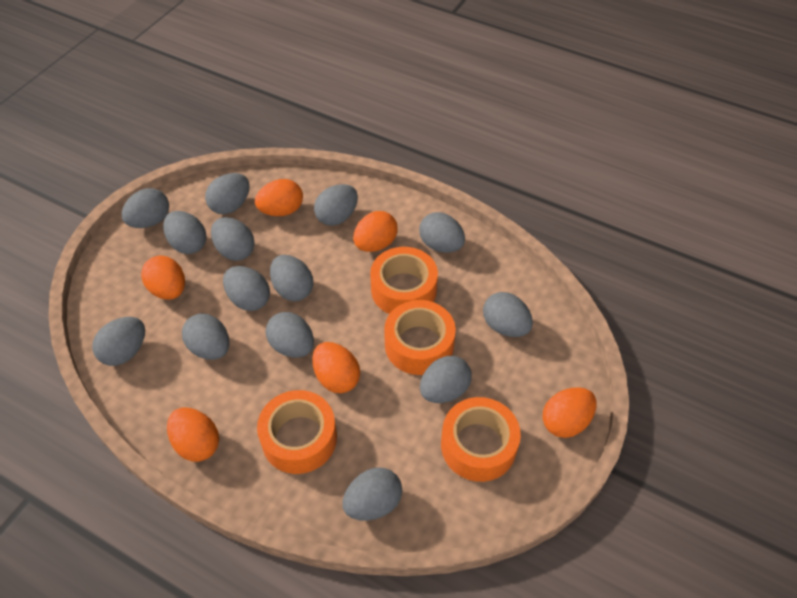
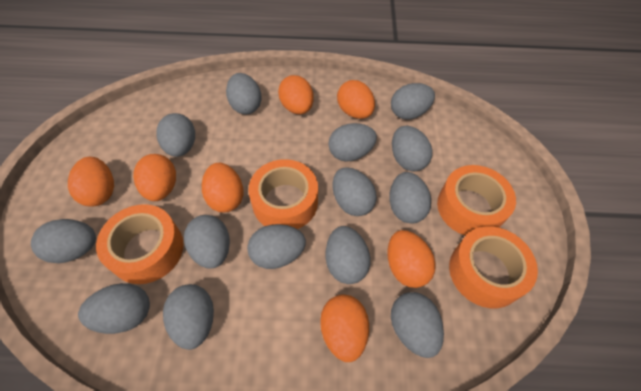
orange egg: [141,255,185,300] [167,407,219,462] [255,179,303,216] [312,342,360,393] [353,211,398,252] [542,387,597,438] = 6 -> [68,157,114,207] [133,154,176,201] [202,163,244,213] [278,75,314,114] [320,295,369,362] [337,80,375,119] [387,230,436,288] = 7

